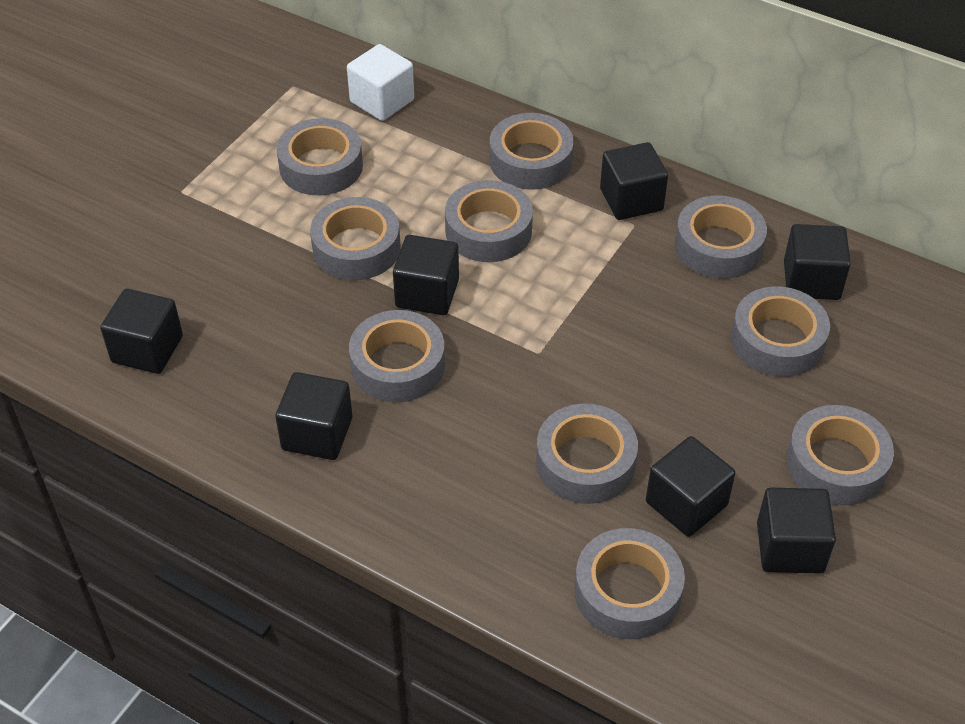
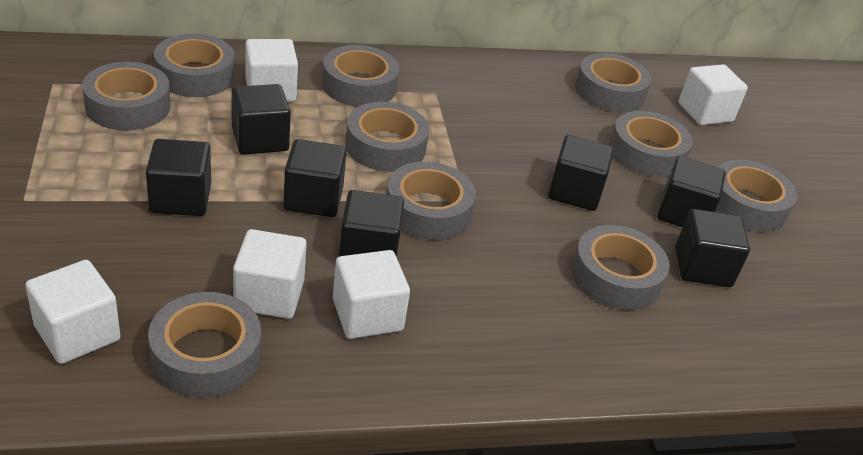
white cube: [347,44,414,121] = 1 -> [26,260,120,364] [233,229,307,319] [245,39,298,102] [333,250,410,339] [679,64,748,125] = 5

